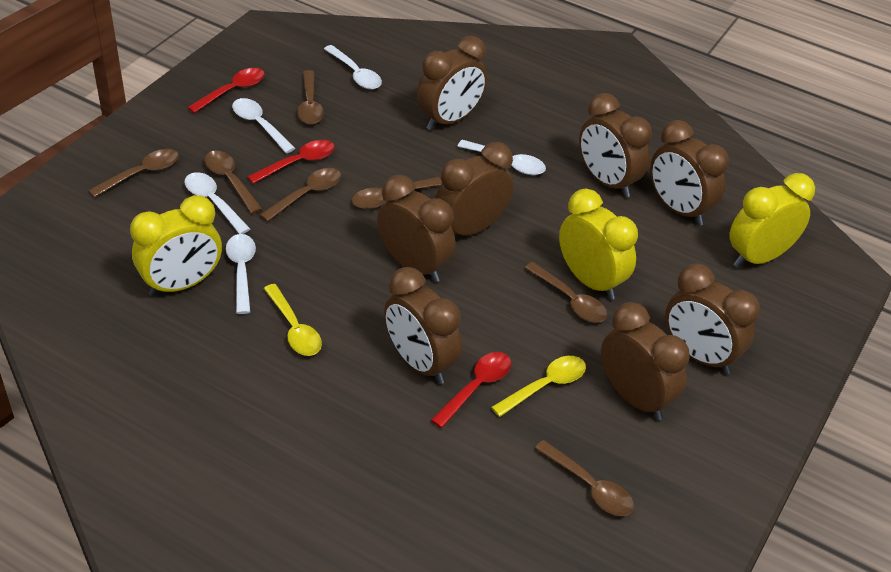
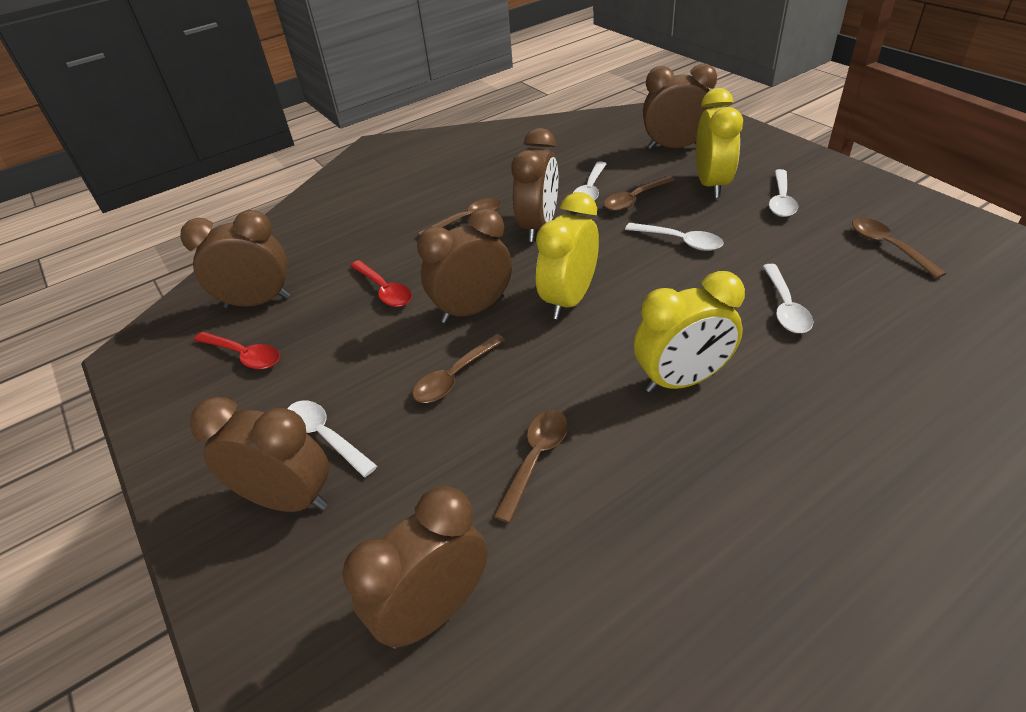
brown clock: [377,175,455,282] [384,267,462,384] [417,36,487,130] [436,142,513,236] [579,93,652,198] [601,302,690,421] [650,120,729,226] [665,264,760,374] = 8 -> [180,210,290,308] [190,397,329,512] [343,486,488,649] [417,208,512,323] [511,128,558,242] [643,64,717,149] = 6
brown spoon: [88,149,179,198] [204,151,262,214] [260,168,341,222] [297,70,324,124] [352,177,442,209] [525,262,607,322] [534,440,634,516] = 7 -> [412,333,505,403] [418,198,502,236] [493,410,568,523] [604,175,675,211] [852,218,947,279] = 5
red spoon: [187,68,265,113] [247,140,335,184] [431,352,511,428] = 3 -> [194,332,280,370] [350,260,412,307] = 2
yellow spoon: [263,284,322,356] [491,356,586,417] = 2 -> none = 0

